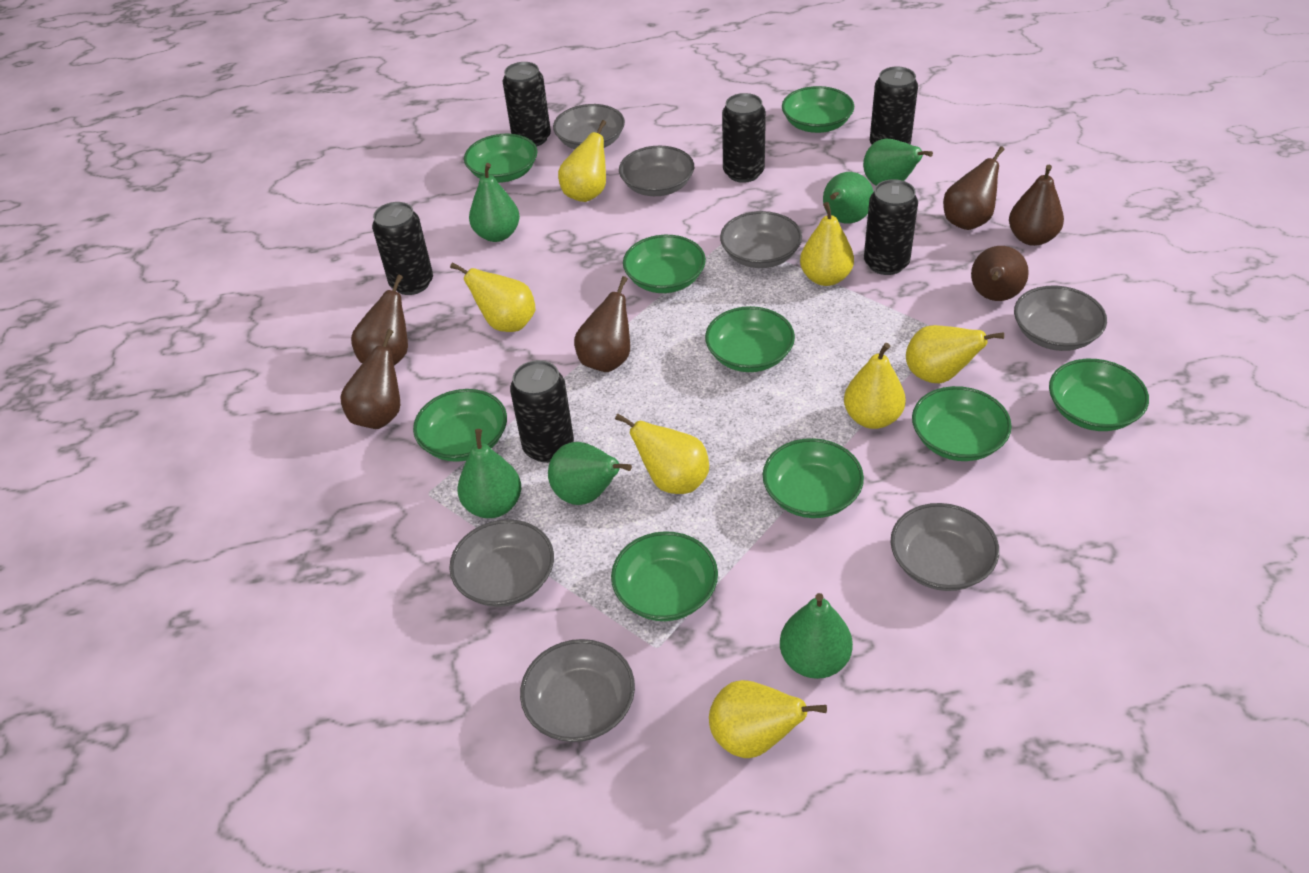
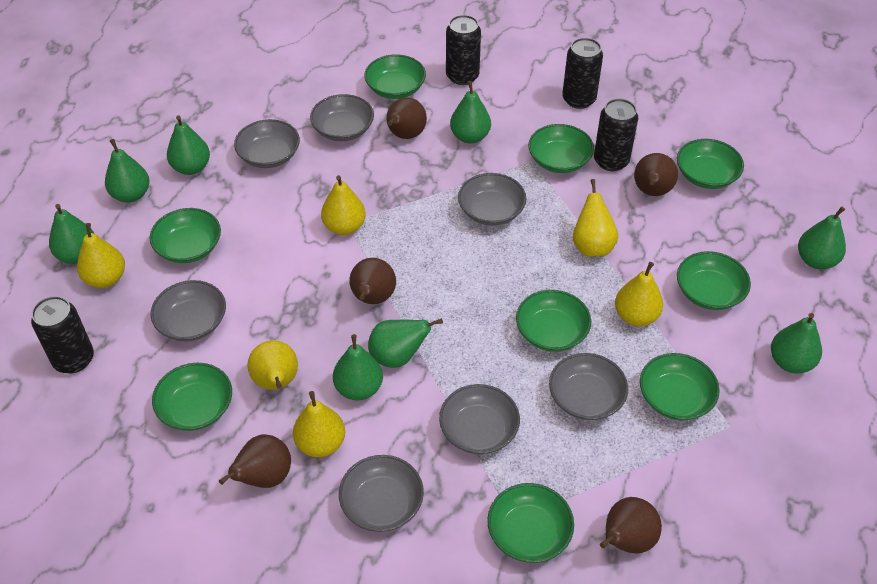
black can: [372,202,433,295] [502,62,551,147] [510,360,574,463] [722,93,766,183] [864,179,918,275] [870,66,918,145] = 6 -> [31,296,94,373] [446,15,481,85] [562,38,603,109] [594,99,638,171] = 4
brown pear: [340,329,400,429] [351,275,408,365] [574,276,630,372] [943,146,1004,230] [971,246,1029,301] [1009,165,1064,246] = 6 -> [219,434,291,488] [349,258,396,304] [386,98,427,139] [600,497,662,554] [634,153,678,196] = 5
green pear: [458,429,521,518] [469,163,520,242] [548,442,632,505] [780,593,853,679] [823,172,874,224] [863,139,933,185] = 6 -> [49,204,94,264] [105,139,149,203] [167,115,210,175] [333,334,383,400] [368,318,443,368] [450,81,491,144] [771,313,822,373] [798,207,846,269] = 8
yellow pear: [450,263,535,332] [558,120,606,202] [615,413,709,494] [709,680,827,758] [800,202,854,286] [844,343,906,429] [906,325,1004,383] = 7 -> [77,223,125,288] [247,340,298,390] [293,391,345,457] [321,175,366,235] [573,179,618,256] [615,262,663,326] = 6

